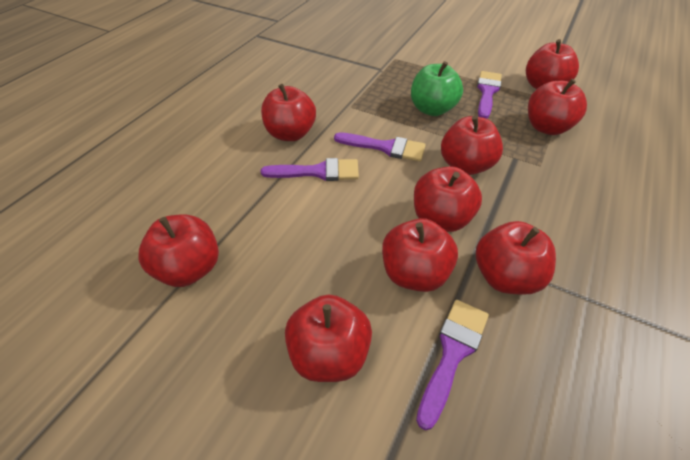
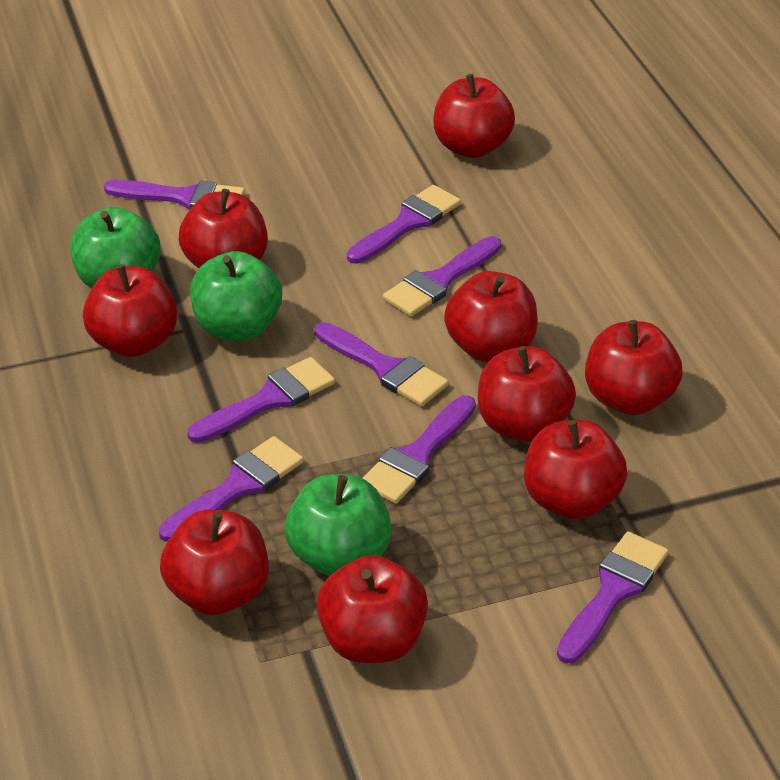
green apple: [411,61,463,116] = 1 -> [70,207,160,289] [190,251,282,341] [285,474,392,576] = 3
purple brush: [261,158,359,181] [334,132,426,161] [416,300,489,430] [477,71,502,119] = 4 -> [104,180,245,210] [159,436,304,542] [187,357,335,443] [315,322,449,406] [347,185,461,264] [363,395,476,504] [383,236,501,317] [557,531,669,664] = 8

